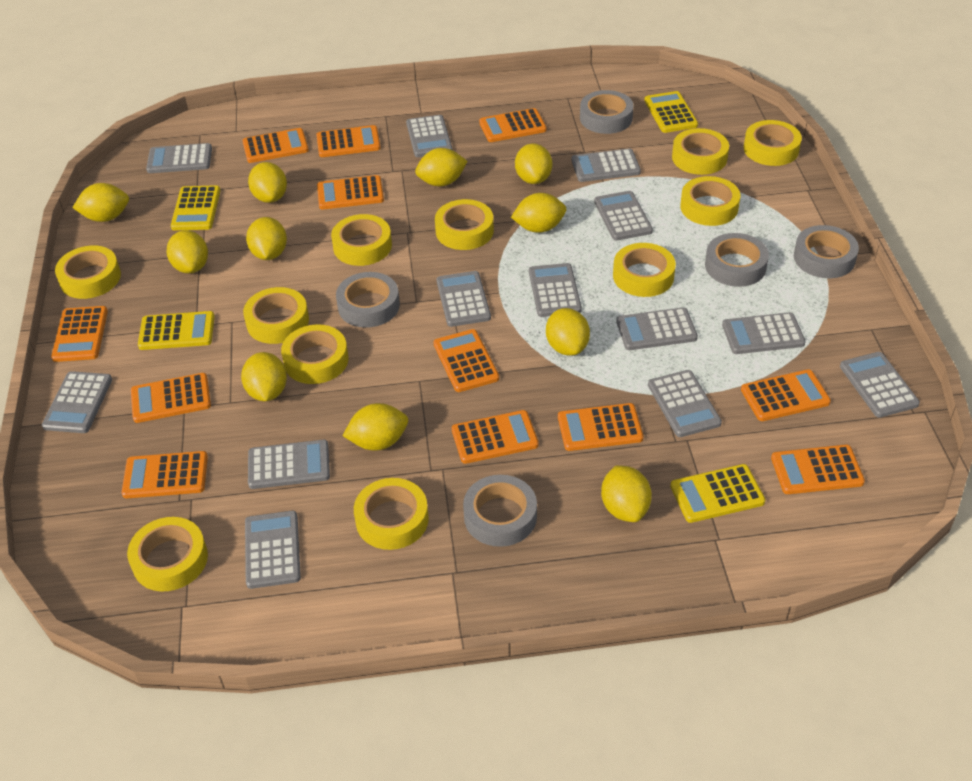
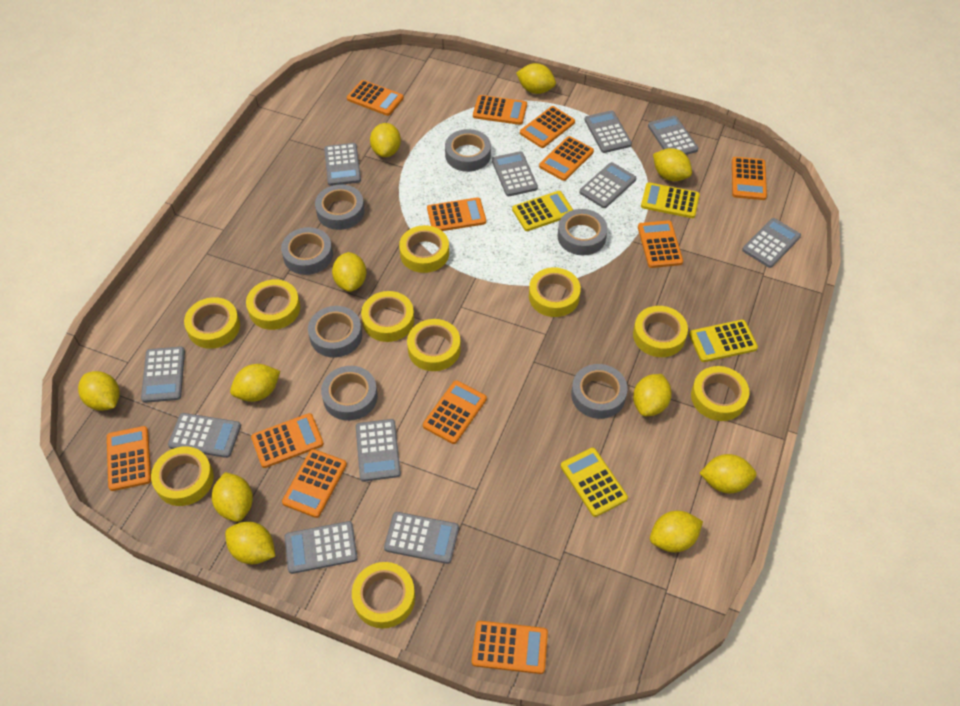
grey calculator: [42,371,112,433] [146,143,212,173] [245,511,301,589] [248,440,330,489] [406,115,452,157] [436,271,491,327] [529,263,582,317] [571,148,641,182] [594,191,653,241] [616,307,698,350] [648,370,722,437] [722,312,806,354] [840,352,920,418] = 13 -> [141,347,185,403] [168,413,241,458] [284,521,358,574] [324,143,361,186] [356,419,401,482] [384,512,459,564] [492,151,538,196] [579,162,636,208] [585,110,632,153] [648,116,698,155] [742,218,801,268] = 11
grey tape: [336,272,400,328] [463,475,537,547] [580,90,634,134] [705,233,769,287] [794,225,859,278] = 5 -> [281,227,333,275] [308,306,362,357] [315,184,365,230] [321,366,378,421] [445,129,491,172] [557,209,608,255] [571,364,628,419] = 7
yellow tape: [55,245,121,299] [127,517,208,592] [243,287,309,344] [281,324,348,384] [331,214,392,266] [354,478,429,550] [435,199,494,250] [613,243,676,297] [672,128,729,175] [680,176,740,226] [744,120,802,166] = 11 -> [151,447,214,506] [184,297,240,349] [246,279,300,330] [352,562,415,628] [361,291,414,342] [399,225,449,273] [407,319,461,371] [529,267,581,317] [633,306,688,357] [691,366,749,421] = 10

